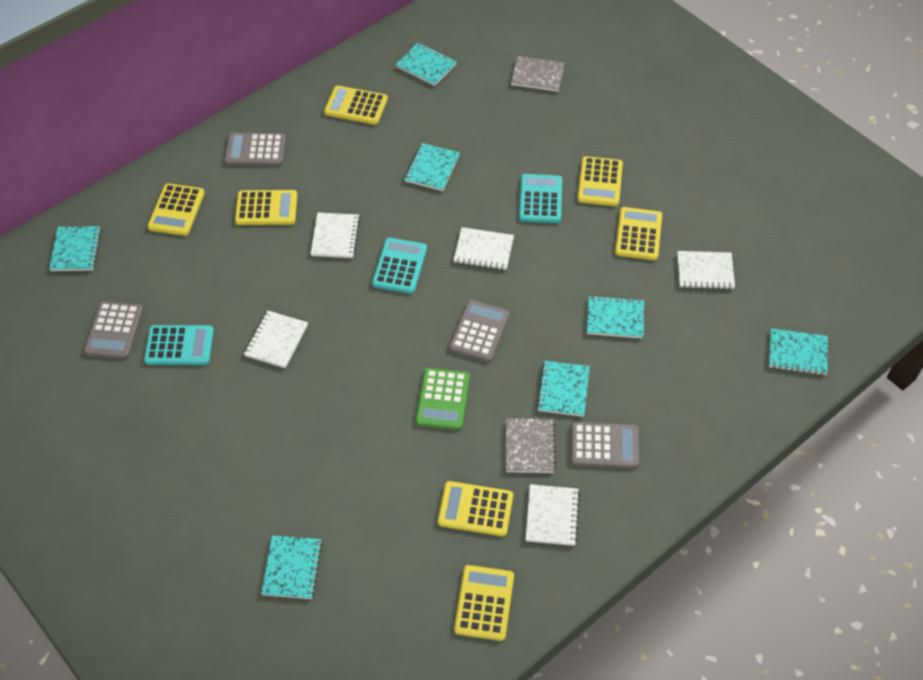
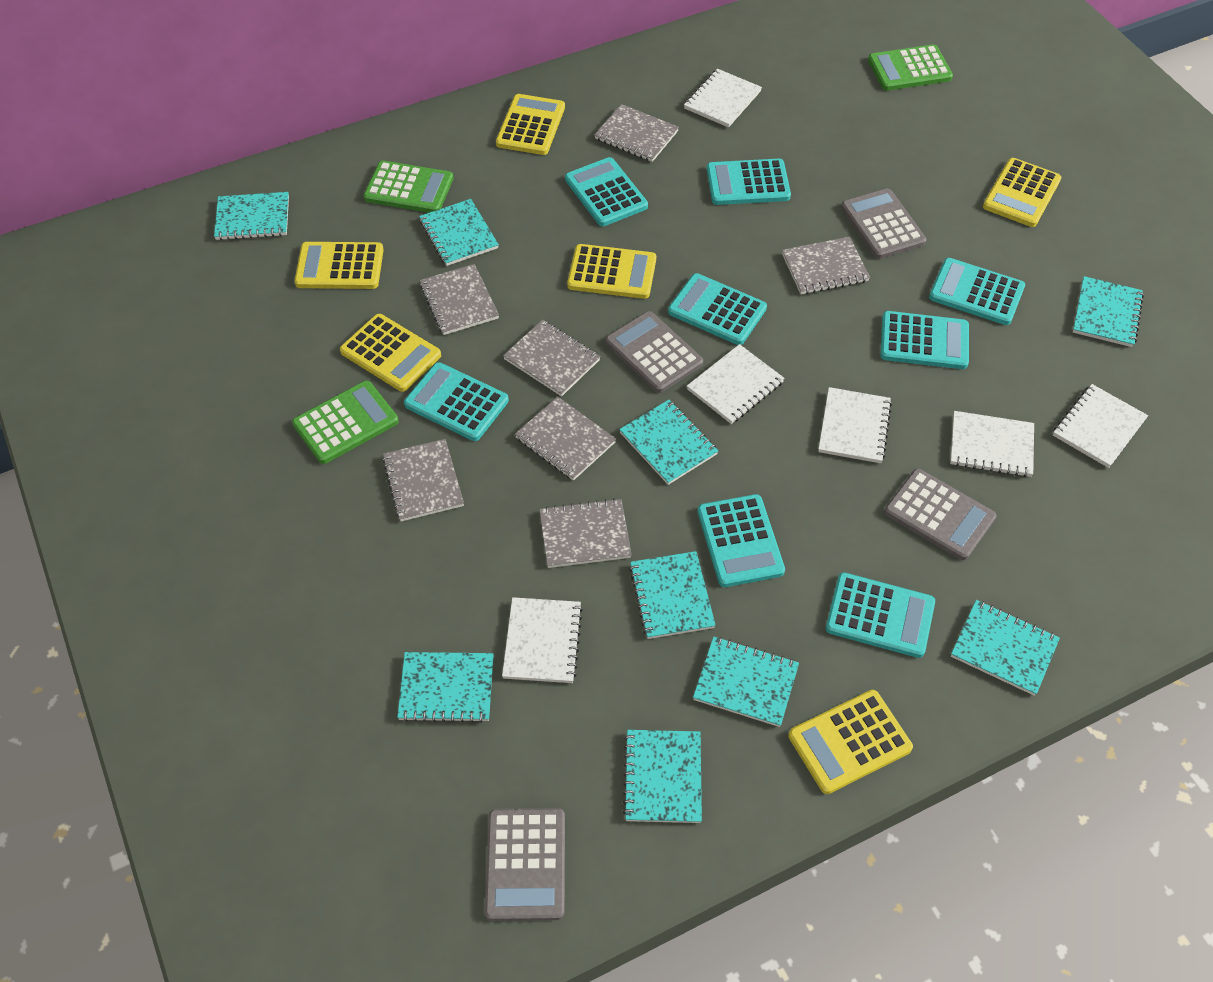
green calculator: [416,368,470,430] = 1 -> [292,381,399,464] [363,161,453,213] [868,44,953,91] = 3
grey notebook: [506,418,556,473] [511,56,565,92] = 2 -> [382,439,464,521] [420,264,499,335] [503,320,601,396] [515,397,616,481] [539,498,632,568] [594,104,679,162] [782,237,870,294] = 7
turquoise calculator: [144,325,214,365] [372,238,427,294] [519,174,562,223] = 3 -> [404,362,509,441] [565,157,648,226] [668,273,767,345] [698,494,785,587] [707,159,791,205] [826,572,935,658] [880,311,969,369] [929,258,1025,325] = 8
turquoise notebook: [49,226,101,271] [261,535,322,599] [396,43,457,86] [405,143,460,191] [537,361,590,417] [587,295,644,338] [769,328,828,375] = 7 -> [214,192,289,240] [397,652,494,723] [419,199,499,266] [619,400,718,485] [623,730,702,823] [629,551,716,639] [693,637,799,727] [951,600,1060,696] [1073,276,1144,347] = 9
white notebook: [244,310,308,368] [310,213,360,258] [454,227,514,270] [526,484,580,546] [677,251,735,290] = 5 -> [502,597,583,683] [684,69,762,127] [687,344,785,424] [818,387,892,463] [950,411,1034,477] [1053,384,1148,468] = 6
yellow calculator: [148,183,205,236] [235,190,297,225] [324,85,388,125] [438,481,513,536] [454,565,514,641] [577,156,623,206] [615,207,662,260] = 7 -> [295,242,384,289] [340,314,441,392] [496,94,565,155] [567,244,656,299] [788,690,913,794] [983,158,1061,227] = 6

